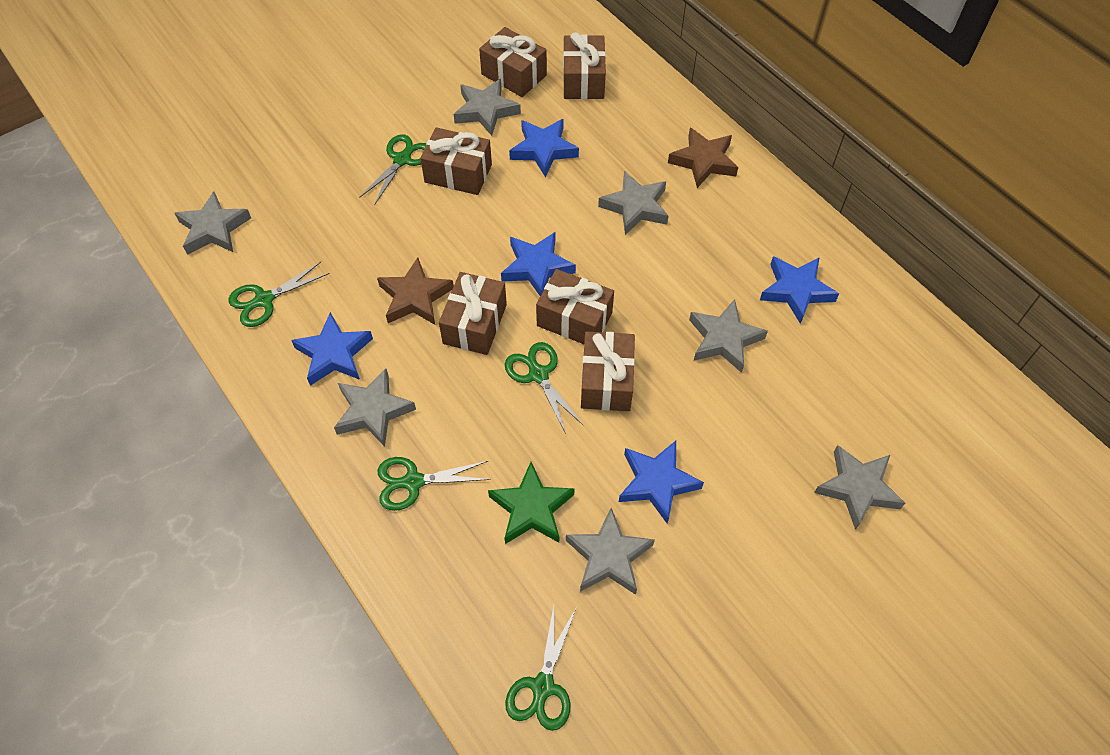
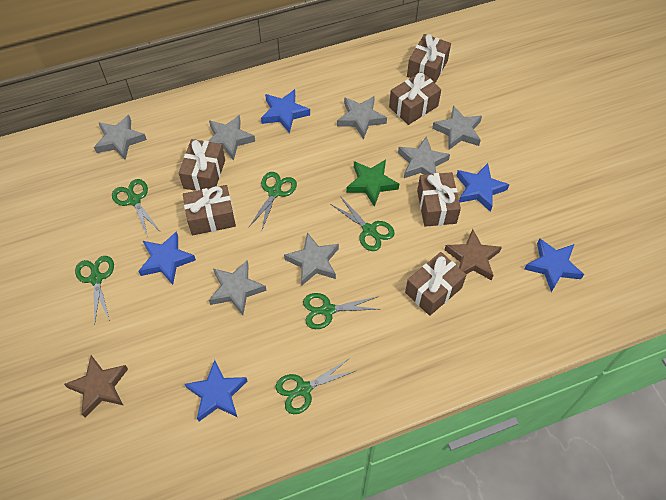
green scissors: [229,262,330,327] [359,134,426,205] [377,457,491,511] [505,342,584,434] [505,606,576,731] = 5 -> [75,256,114,324] [112,179,160,235] [249,172,297,232] [276,358,355,414] [303,293,379,329] [331,196,395,251] = 6

